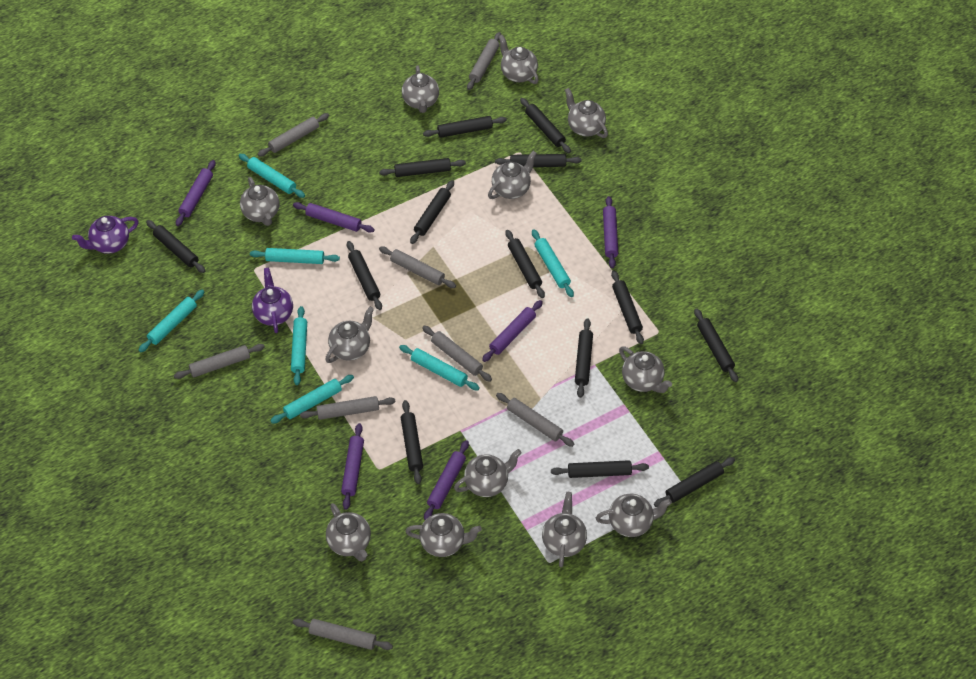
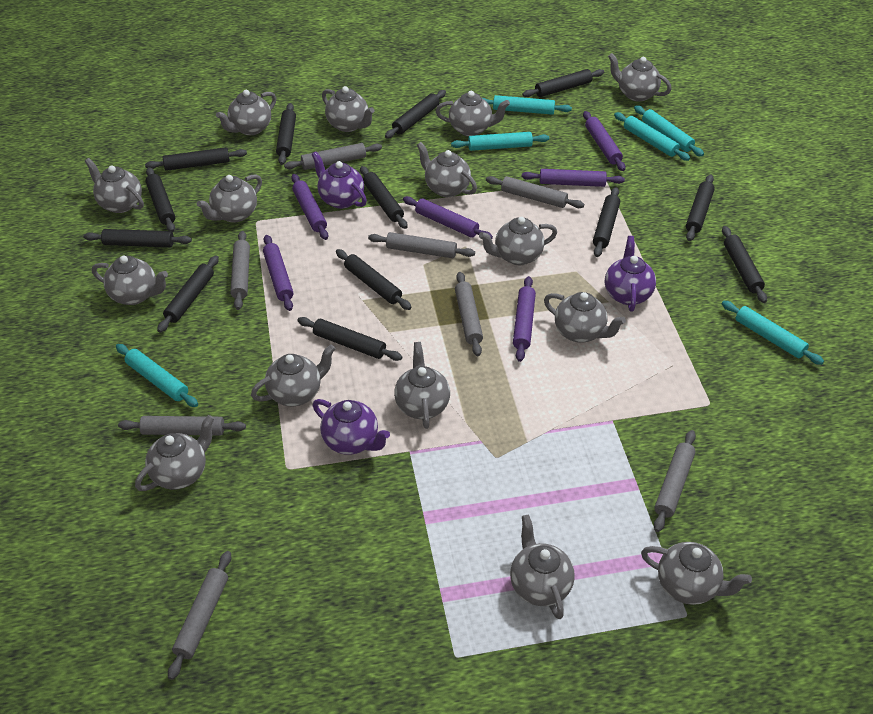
black rolling pin: [146,220,205,273] [347,241,382,310] [379,158,466,177] [401,400,423,484] [410,180,454,244] [423,116,507,138] [495,154,582,167] [505,230,545,298] [520,98,571,153] [551,460,649,478] [575,318,593,398] [611,270,644,344] [654,457,735,507] [694,308,738,382] = 14 -> [83,229,192,247] [145,147,247,171] [146,167,175,232] [157,255,219,333] [276,103,296,165] [297,317,403,361] [336,249,412,310] [360,166,407,229] [385,90,446,138] [522,69,604,97] [593,187,620,257] [686,174,715,241] [722,226,767,303] = 13
grey teapot: [240,177,279,226] [325,307,374,363] [326,503,371,561] [402,66,439,113] [405,513,482,557] [454,449,521,497] [488,151,537,199] [498,35,539,84] [542,492,587,568] [565,88,608,138] [596,494,672,537] [619,346,672,393] = 12 -> [85,158,144,213] [92,256,168,305] [135,415,214,491] [197,174,262,223] [216,90,276,135] [251,344,335,406] [322,86,375,132] [394,342,450,429] [417,142,477,197] [436,91,510,136] [479,217,557,265] [510,515,575,619] [544,292,626,343] [608,53,671,102] [641,542,752,605] = 15
purple teapot: [72,216,139,254] [252,268,293,333] = 2 -> [311,151,367,209] [313,399,390,455] [605,236,656,312] = 3
turquoise rolling pin: [139,290,205,352] [239,154,305,198] [250,248,340,264] [270,375,354,424] [291,306,307,385] [399,345,480,390] [532,229,574,297] = 7 -> [116,344,198,407] [451,132,549,151] [483,95,572,115] [614,112,690,161] [634,105,704,157] [722,301,824,365] = 6

